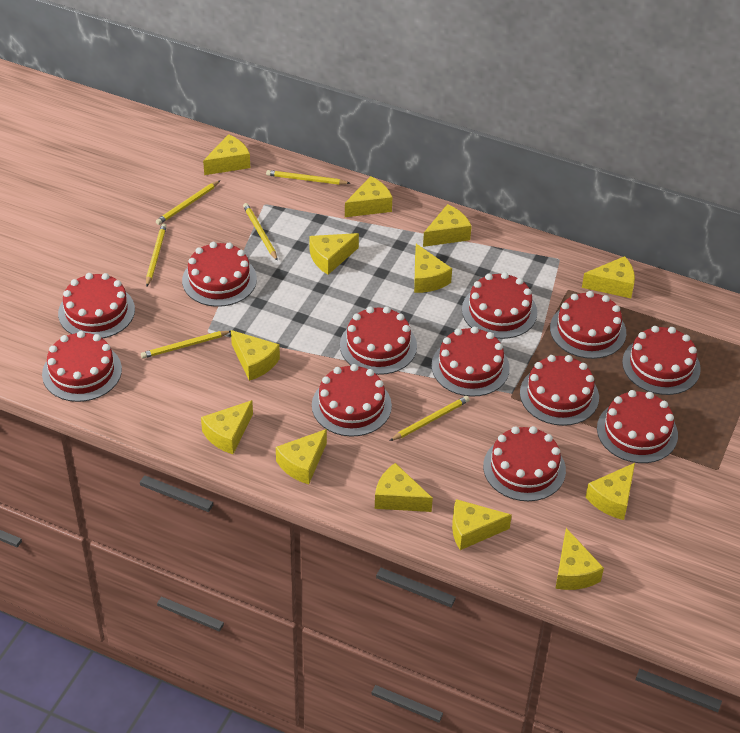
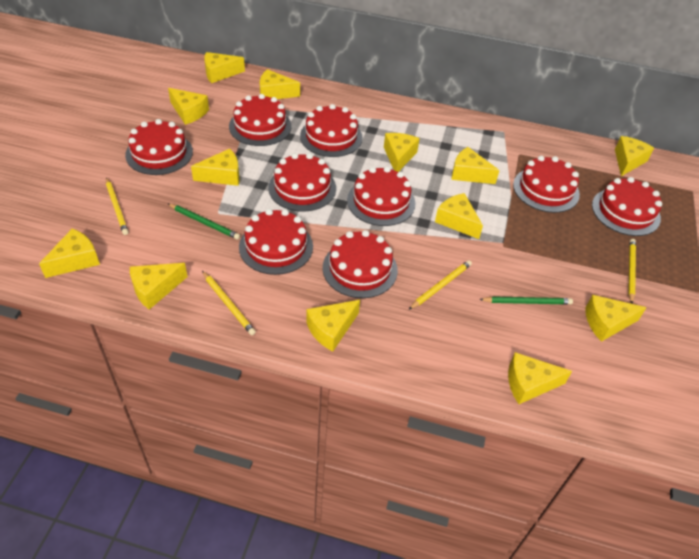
green pencil: none = 0 -> [168,204,240,239] [479,296,573,304] = 2
red cake: [42,331,122,402] [58,273,135,338] [182,242,257,307] [312,364,392,437] [340,307,417,375] [431,327,510,397] [462,272,537,339] [483,426,566,501] [520,355,599,426] [550,291,626,359] [597,390,678,463] [622,326,701,395] = 12 -> [125,119,193,175] [229,94,291,146] [239,209,313,275] [268,153,336,212] [300,104,363,157] [323,230,398,298] [347,166,415,226] [513,156,580,213] [592,177,662,236] = 9
yellow pencil: [141,331,231,358] [146,223,167,287] [156,180,221,225] [243,203,278,261] [266,170,350,185] [390,396,470,441] = 6 -> [106,177,128,235] [202,271,256,335] [408,260,472,310] [628,239,636,304] = 4

